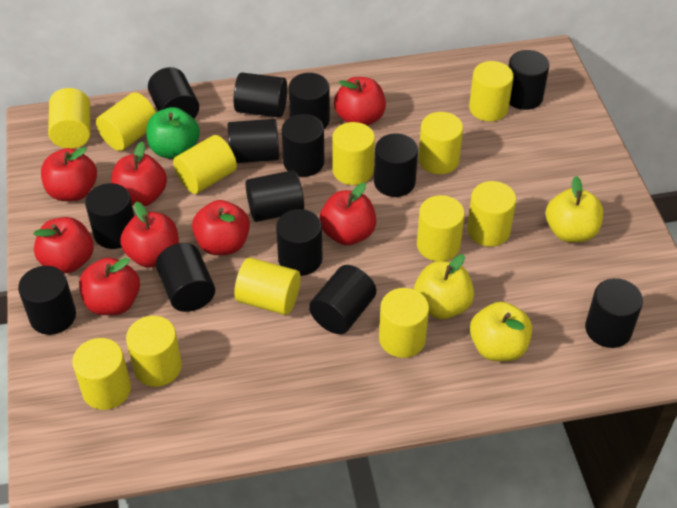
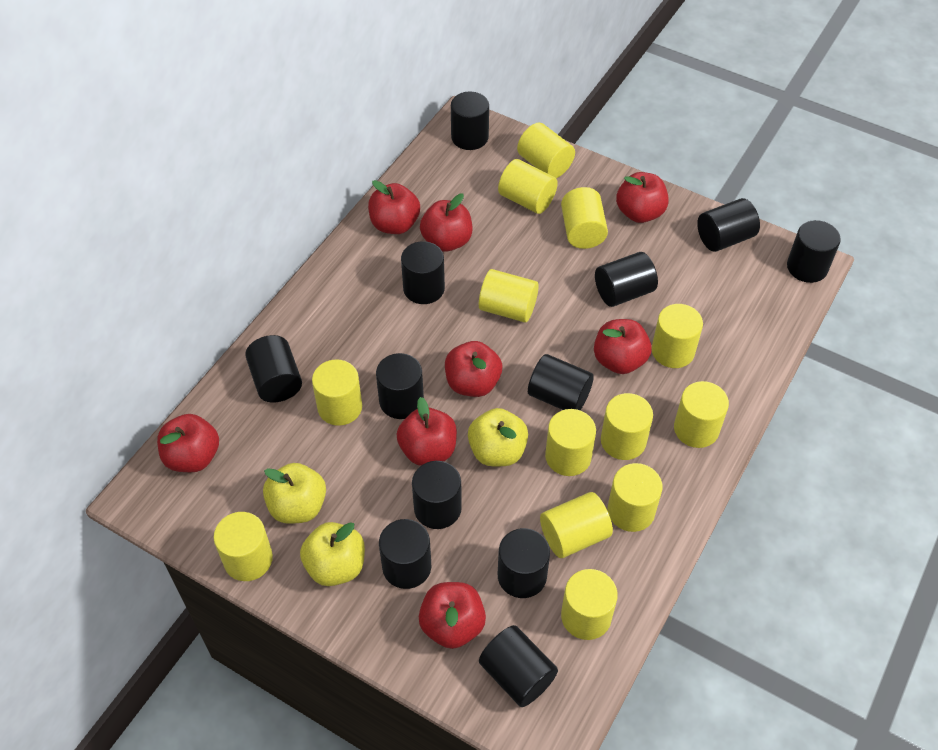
black cylinder: [18,266,76,335] [85,183,134,249] [148,67,199,118] [156,243,215,312] [228,119,279,163] [234,73,287,118] [246,170,304,222] [276,209,322,276] [282,114,324,177] [289,73,330,129] [309,265,376,334] [374,133,418,197] [509,50,549,110] [585,278,643,348] = 14 -> [245,335,302,403] [376,353,424,419] [379,519,431,589] [401,241,445,304] [412,461,462,529] [451,92,489,150] [479,625,558,707] [498,528,550,598] [528,354,594,410] [595,252,658,307] [697,198,760,252] [787,220,841,283] = 12
green apple: [146,107,200,159] = 1 -> none = 0
yellow cylinder: [48,88,91,149] [72,338,131,410] [96,92,156,151] [126,316,182,387] [173,135,237,194] [234,257,301,315] [332,122,375,185] [379,288,429,358] [417,195,465,261] [418,112,463,174] [467,181,516,247] [469,61,514,121] = 12 -> [214,512,273,581] [312,359,362,426] [479,269,539,322] [498,159,558,214] [517,123,575,178] [540,492,613,558] [545,409,596,476] [561,187,608,249] [561,569,618,640] [601,393,653,460] [608,463,663,532] [652,304,703,368] [674,381,729,448] = 13

